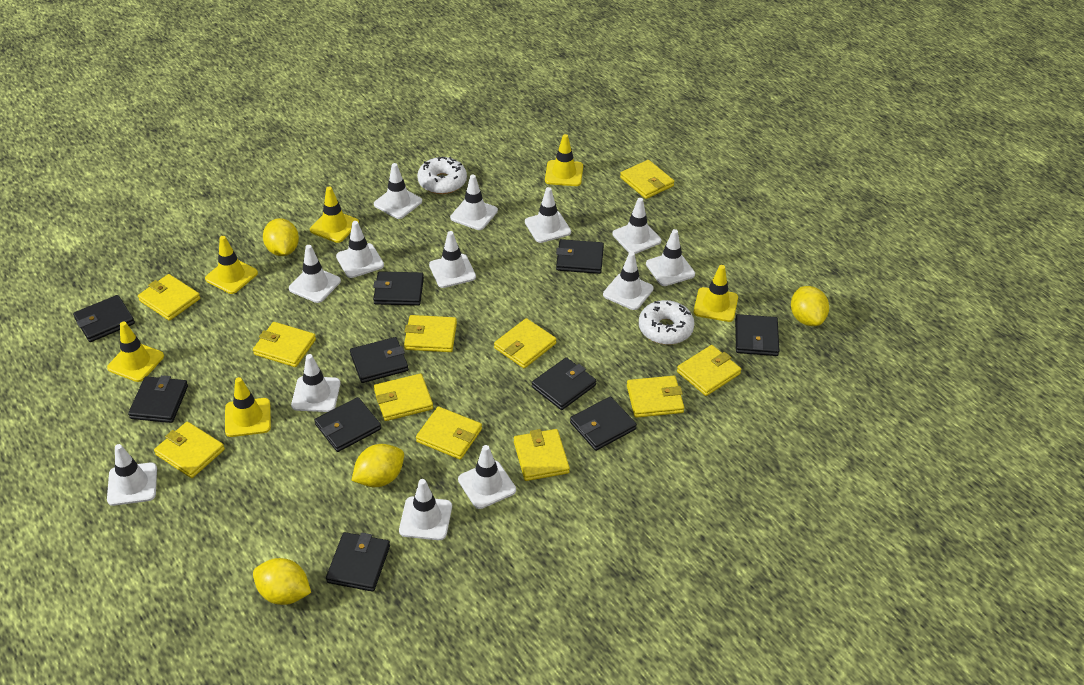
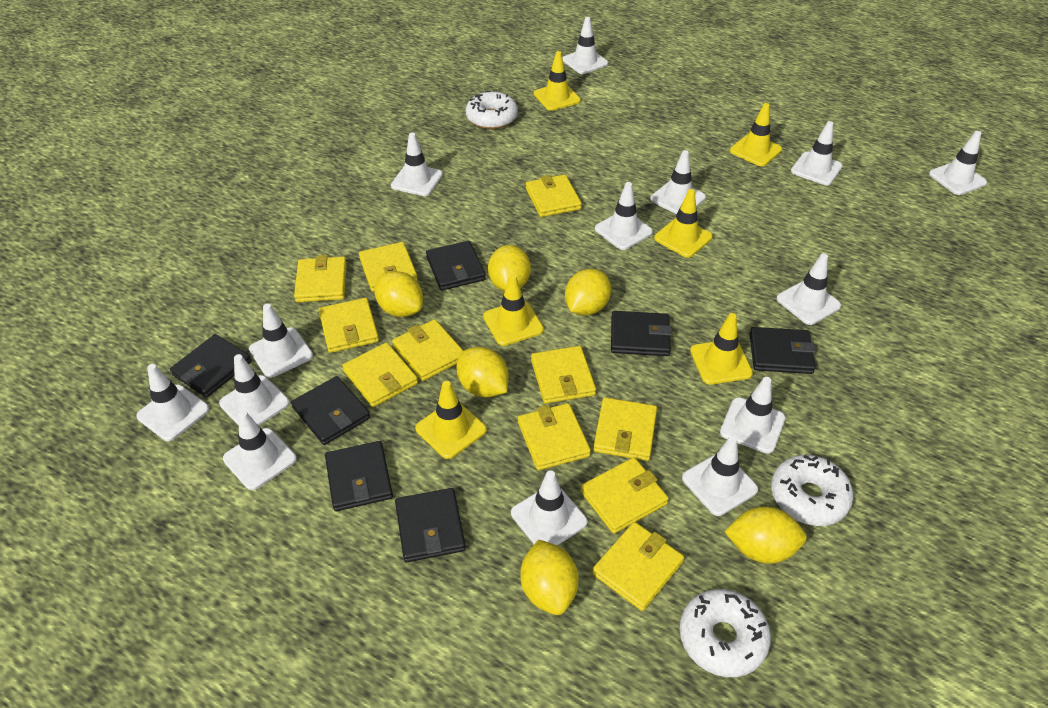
black wallet: [73,295,135,342] [128,375,188,423] [315,397,381,452] [326,532,390,592] [350,337,408,383] [373,271,424,306] [532,357,596,410] [556,239,604,274] [570,397,637,451] [735,314,779,356] = 10 -> [170,334,252,398] [291,376,370,445] [325,441,393,511] [395,488,466,562] [426,241,486,291] [611,311,672,356] [749,327,816,374] = 7
white donut: [417,156,467,194] [639,300,694,345] = 2 -> [466,91,518,129] [679,589,771,677] [771,455,853,526] = 3
white traffic cone: [107,444,157,506] [289,245,341,303] [291,354,340,412] [336,221,384,278] [374,163,422,219] [399,479,452,540] [429,231,476,288] [450,175,498,230] [458,445,516,509] [525,187,571,243] [603,252,654,310] [612,198,661,254] [646,229,695,286] = 13 -> [136,364,209,441] [219,354,290,426] [223,411,297,490] [249,303,313,378] [391,132,443,196] [511,470,587,545] [562,17,608,74] [595,182,653,250] [650,150,706,214] [682,436,758,516] [720,377,785,454] [777,253,841,325] [791,121,843,185] [929,131,987,195] = 14
yellow lemon: [253,558,311,605] [263,218,299,256] [351,444,404,487] [791,286,829,326] = 4 -> [374,271,423,317] [456,347,509,397] [488,245,531,291] [520,540,579,615] [565,269,611,316] [724,507,807,564] = 6

